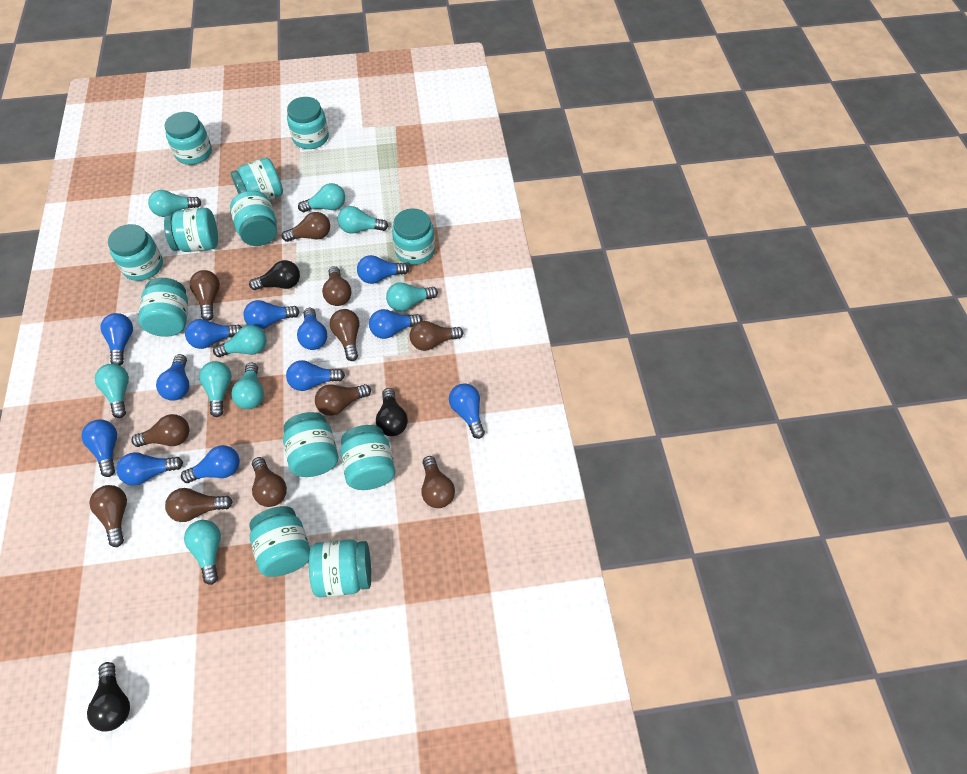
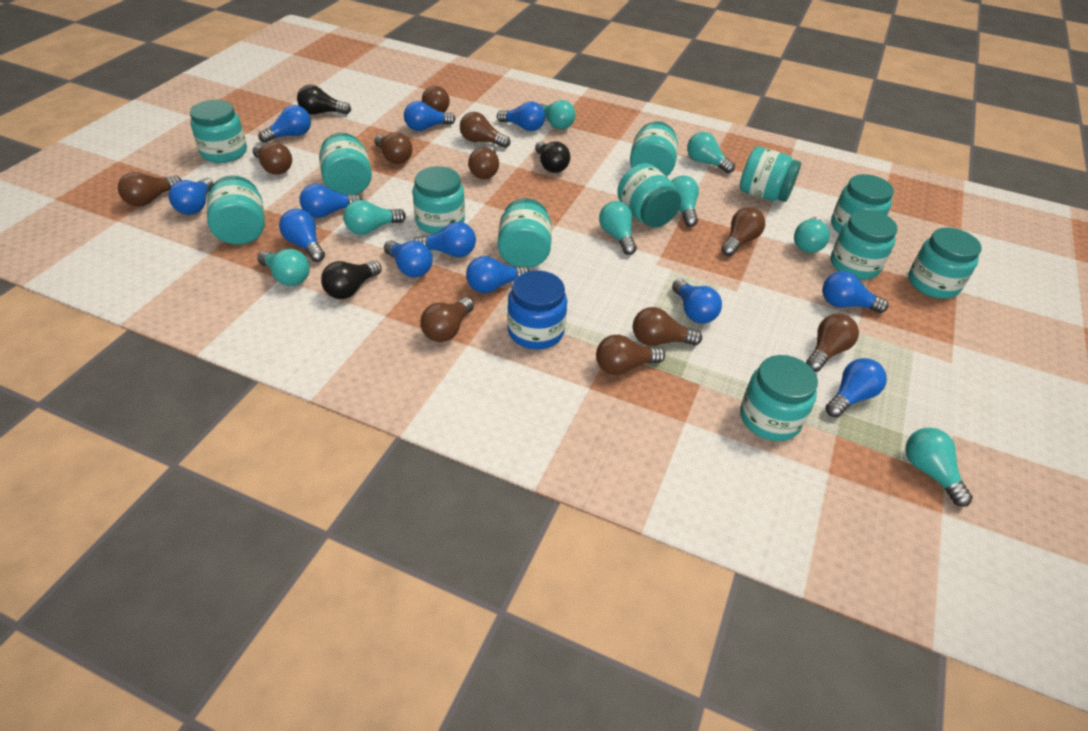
blue jar: none = 0 -> [507,271,567,350] = 1
turquoise light bulb: [95,364,129,418] [148,190,202,217] [184,520,221,585] [199,361,232,417] [213,325,267,357] [231,363,264,409] [298,183,345,212] [338,206,388,234] [386,282,438,311] = 9 -> [257,249,310,286] [343,200,406,235] [539,100,575,130] [599,201,637,255] [671,175,699,227] [687,132,735,173] [794,217,830,253] [905,428,973,507] = 8

